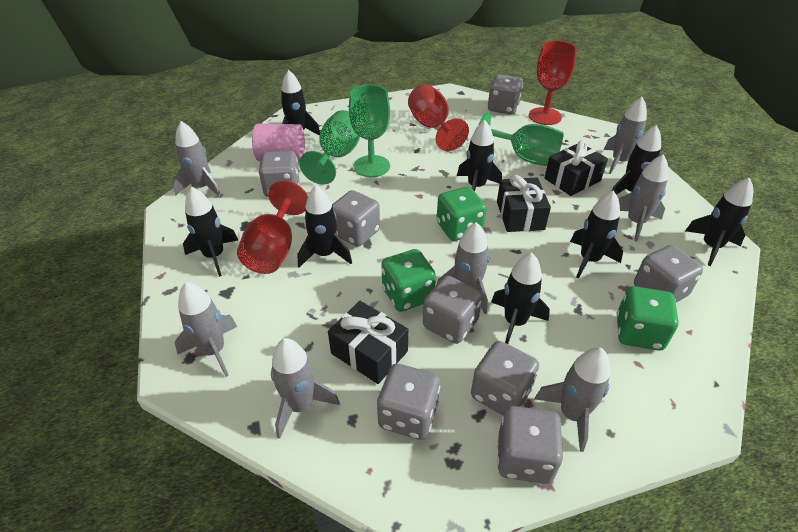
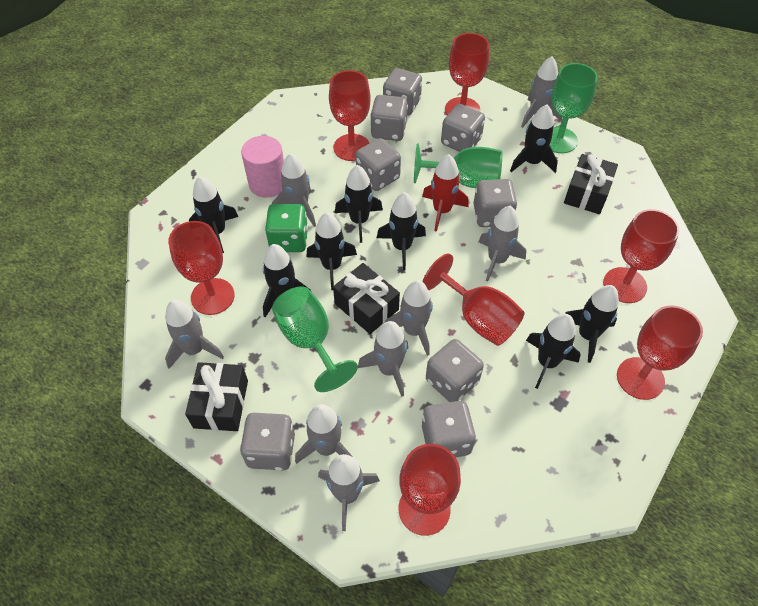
green dice: [381,249,436,312] [437,187,486,241] [616,286,679,351] = 3 -> [265,204,308,252] = 1
grey rocket: [173,121,222,197] [175,282,237,377] [271,338,339,439] [437,222,490,314] [535,347,610,452] [604,97,647,174] [618,154,668,241] = 7 -> [165,300,224,369] [272,153,316,227] [295,404,353,464] [318,454,380,531] [358,321,408,397] [385,280,433,356] [479,206,526,282] [521,56,562,128] = 8
red goblet: [237,181,308,274] [408,84,469,151] [529,41,577,125] = 3 -> [168,221,235,315] [329,70,371,161] [399,444,461,536] [423,253,524,346] [445,33,489,115] [603,209,679,303] [617,305,703,400] = 7
red rocket: none = 0 -> [422,154,469,232] = 1

